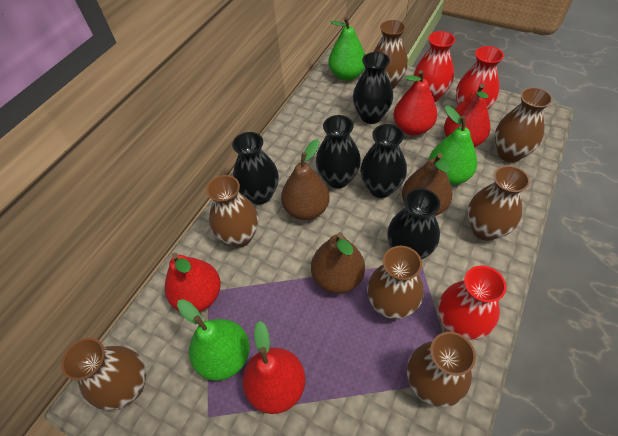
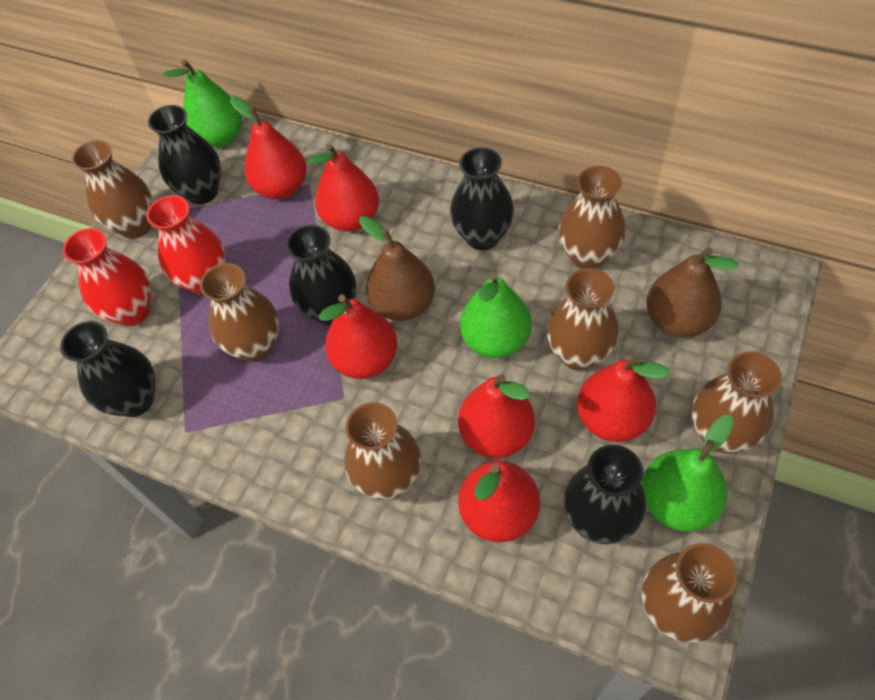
brown pear: [281,139,330,220] [311,232,365,294] [402,153,453,216] = 3 -> [359,216,435,321] [646,247,738,337] = 2
red pear: [165,253,221,312] [242,321,305,414] [393,70,437,136] [444,84,490,147] = 4 -> [230,96,307,199] [308,143,379,231] [319,294,397,379] [458,374,535,458] [458,460,540,542] [577,356,670,442] = 6
red vase: [414,31,455,102] [438,265,507,340] [456,46,504,109] = 3 -> [63,228,151,326] [146,195,226,295] = 2

